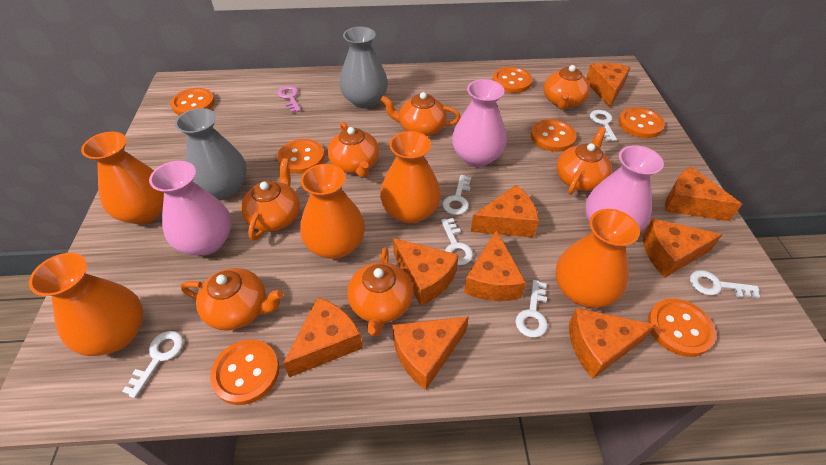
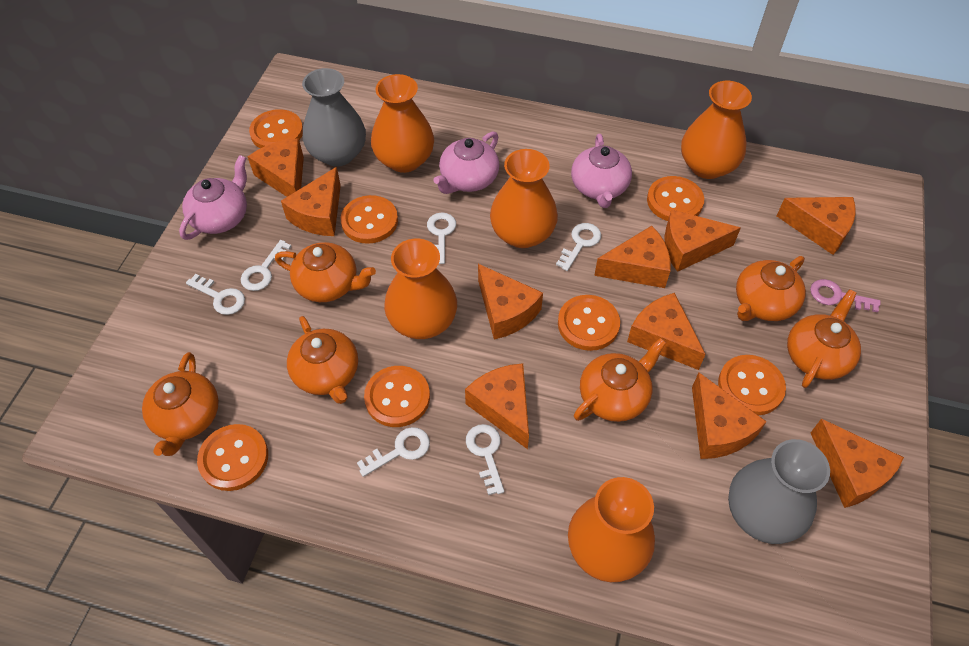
orange cheese: [283,297,363,377] [392,316,469,390] [393,238,459,306] [464,230,526,301] [471,185,539,238] [569,308,655,379] [586,63,631,108] [643,219,723,277] [665,166,742,221] = 9 -> [247,138,304,197] [281,167,341,236] [465,363,529,449] [478,264,543,339] [594,226,671,288] [627,293,706,370] [665,209,741,272] [692,373,767,459] [777,197,855,255] [811,419,904,508] = 10
orange teapot: [181,268,283,331] [241,158,300,241] [328,122,379,178] [347,247,413,336] [381,92,461,136] [544,64,590,110] [556,127,612,195] = 7 -> [142,352,219,456] [275,242,376,302] [287,316,358,404] [574,338,666,422] [736,256,806,321] [787,290,861,388] = 6
pink teapot: none = 0 -> [179,155,247,240] [433,132,499,194] [571,134,632,208] = 3
pink vase: [149,161,232,256] [452,79,507,167] [585,145,664,232] = 3 -> none = 0

